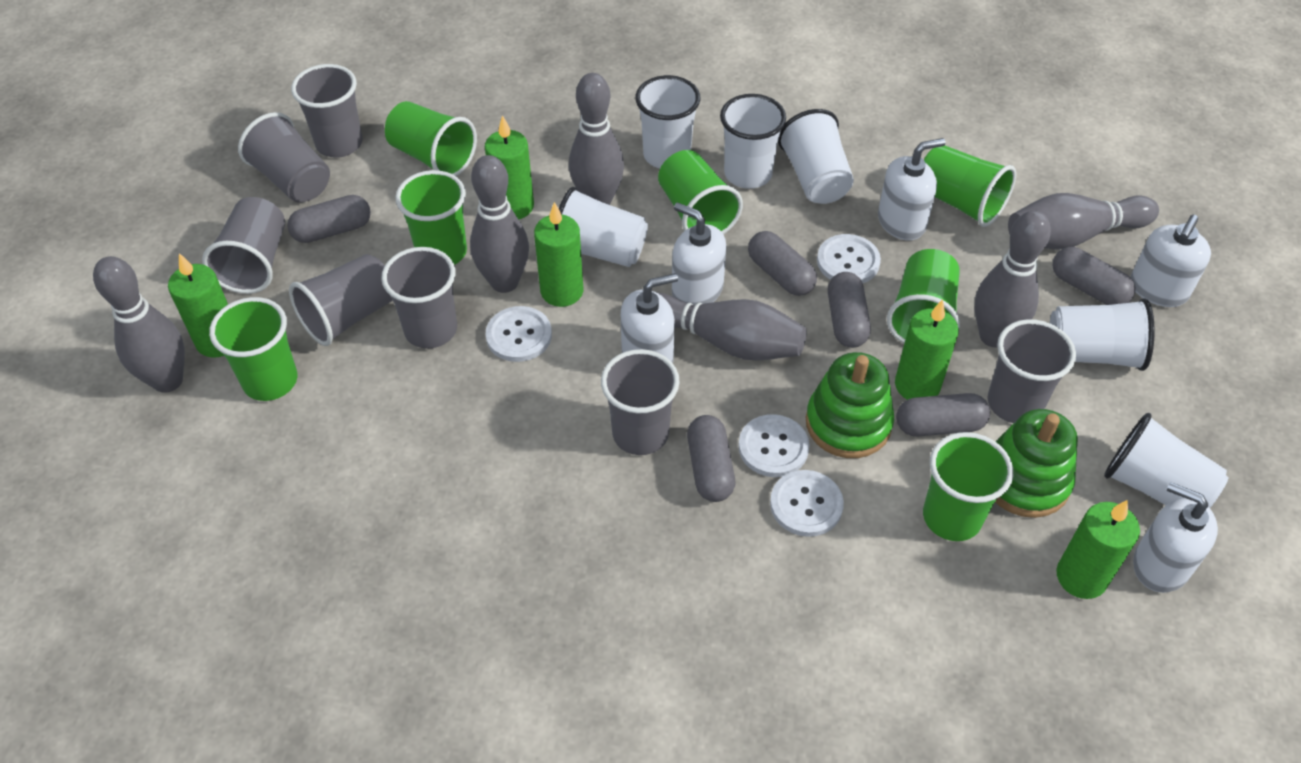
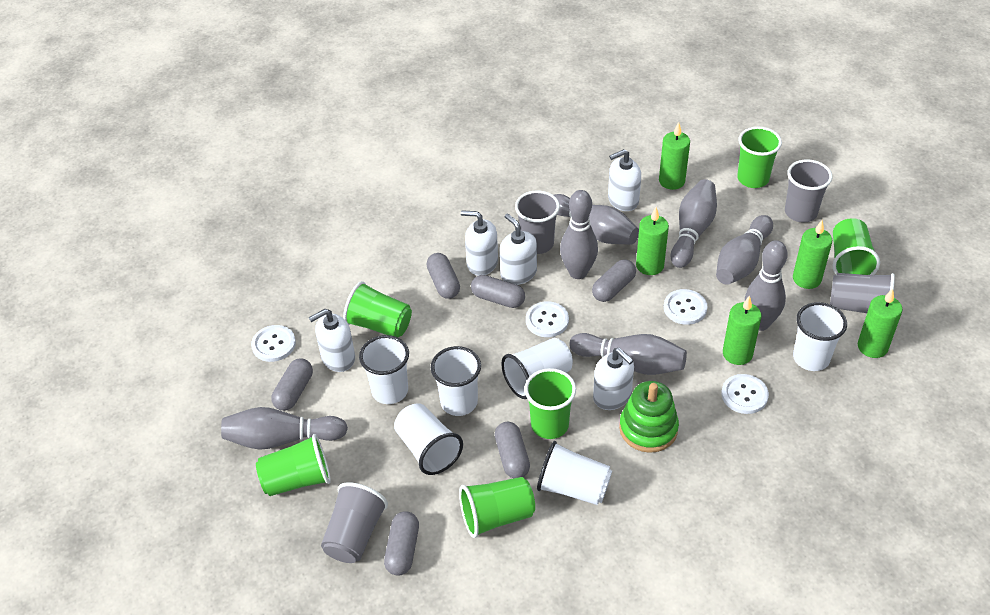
green cup: [209,297,297,401] [385,101,477,176] [396,170,467,265] [658,150,743,234] [887,249,960,343] [923,432,1013,541] [924,146,1016,227] = 7 -> [256,434,331,496] [343,281,412,337] [459,477,535,538] [524,368,576,439] [737,127,782,188] [833,218,880,275] = 6
green stacking toy: [806,352,894,458] [995,409,1078,518] = 2 -> [619,381,679,453] = 1
grey bowling pin: [93,256,185,393] [470,155,529,293] [569,73,624,205] [658,293,807,361] [974,211,1051,348] [1008,193,1159,250] = 6 -> [221,407,348,450] [554,194,639,245] [560,190,598,279] [569,333,687,375] [671,179,717,268] [716,215,773,285] [745,240,788,331] = 7
grey cup: [202,197,285,294] [238,112,330,202] [289,254,393,346] [291,64,363,158] [382,247,457,349] [601,349,680,455] [988,319,1076,423] = 7 -> [321,482,388,563] [515,190,560,254] [785,159,832,223] [830,273,895,313] = 4

